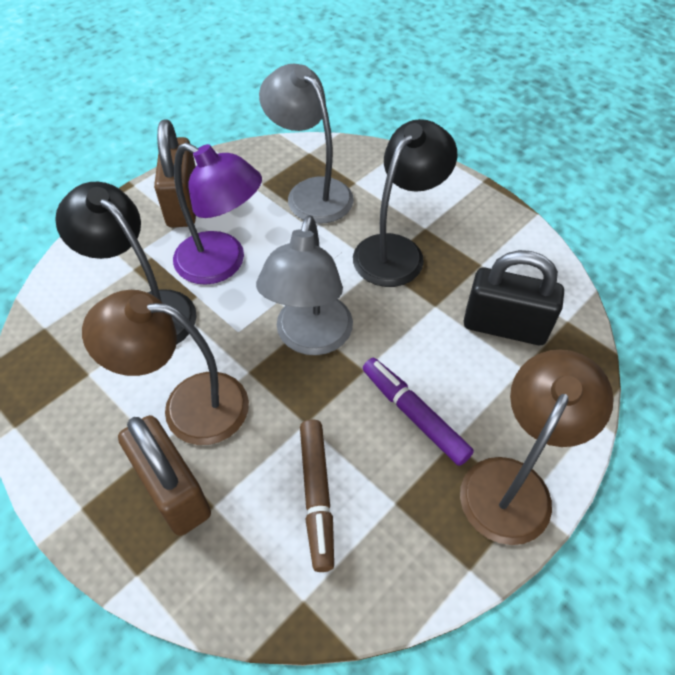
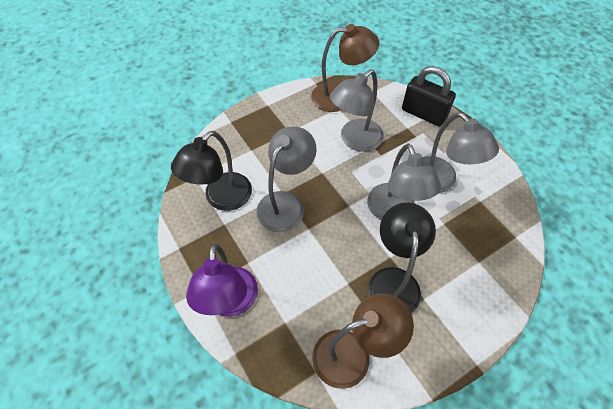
brown marker: [300,420,334,572] = 1 -> none = 0
brown padlock: [118,415,211,536] [154,119,196,227] = 2 -> none = 0
grey lamp: [256,215,353,355] [259,64,354,224] = 2 -> [256,127,317,232] [330,70,384,152] [367,143,441,220] [422,112,499,193] = 4
purple marker: [363,358,474,466] = 1 -> none = 0

